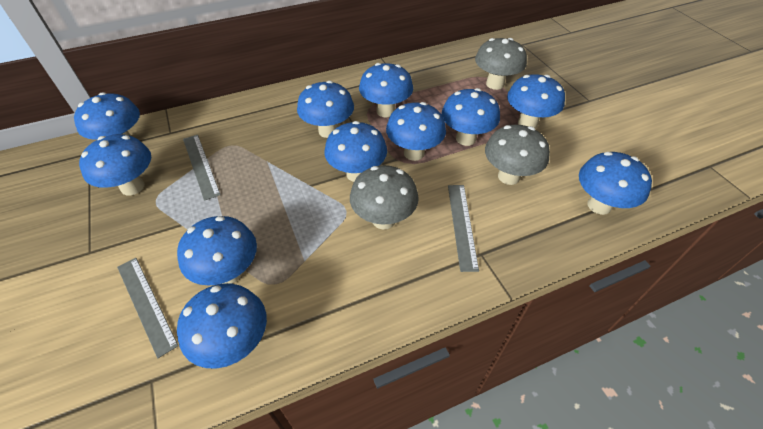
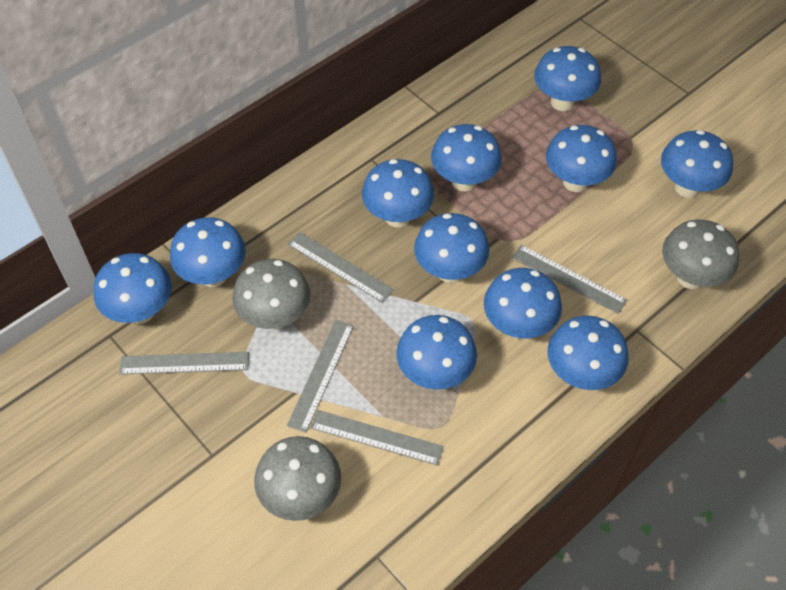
grey ruler: [117,258,178,358] [183,135,221,201] [448,185,479,272] = 3 -> [119,352,249,375] [287,320,354,433] [288,232,394,303] [310,410,444,466] [512,245,627,314] = 5

